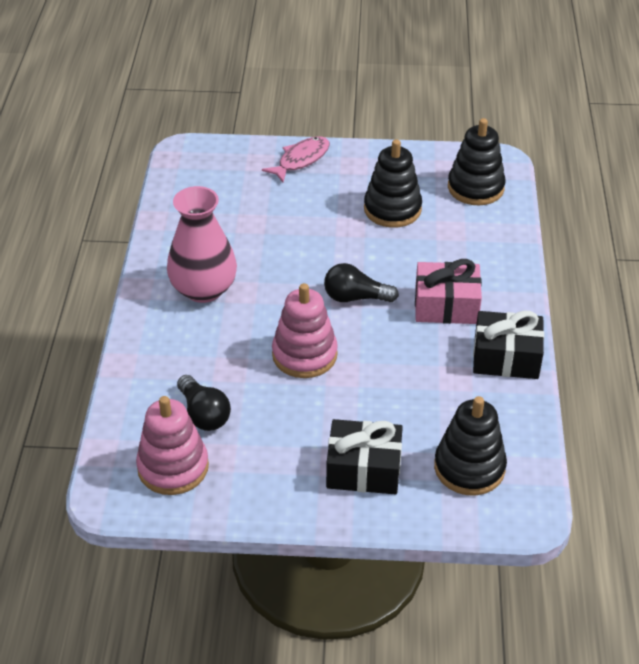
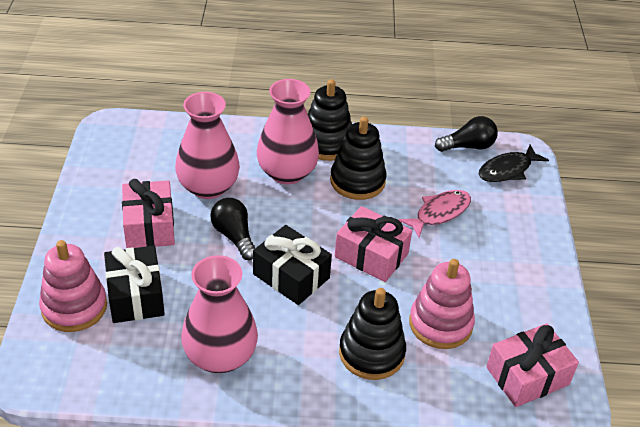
black fish: none = 0 -> [479,145,549,182] = 1
pink gift: [415,259,482,324] = 1 -> [122,179,175,248] [335,206,412,282] [486,323,579,407] = 3
pink vase: [167,186,237,303] = 1 -> [175,92,240,199] [181,255,258,373] [257,79,319,185] = 3

